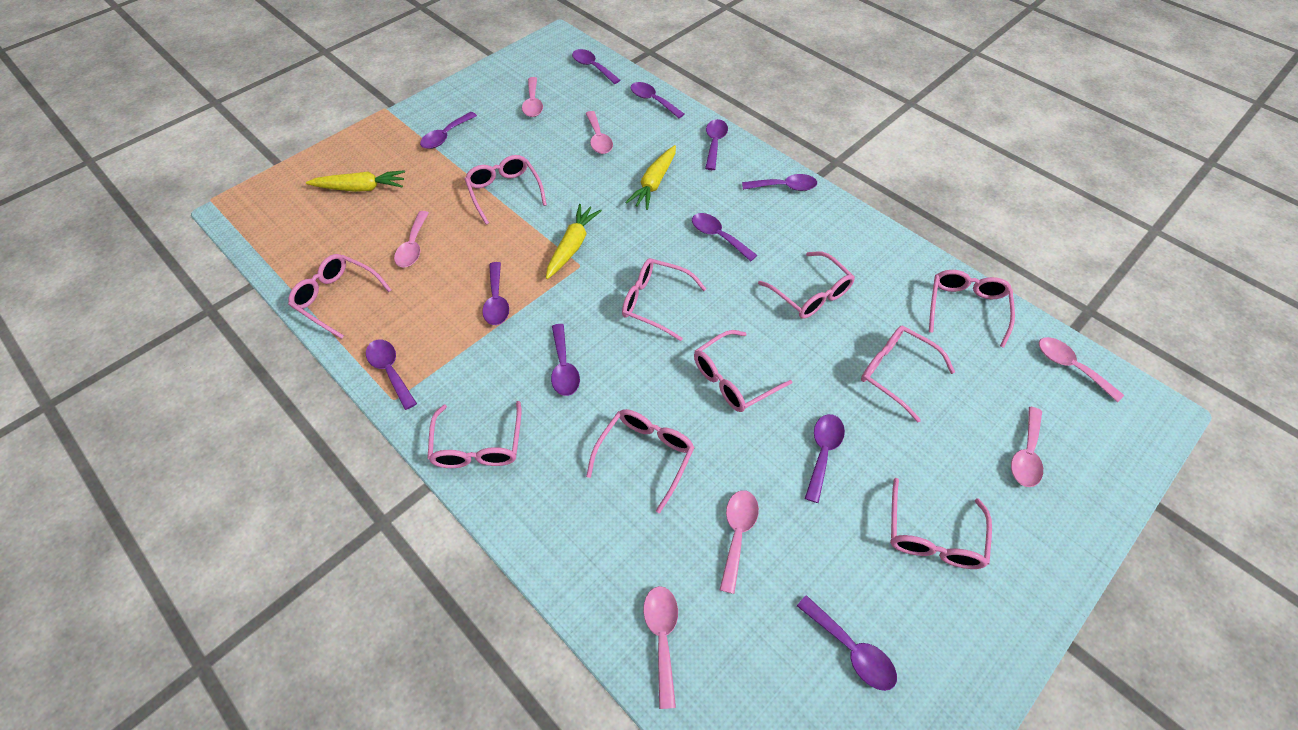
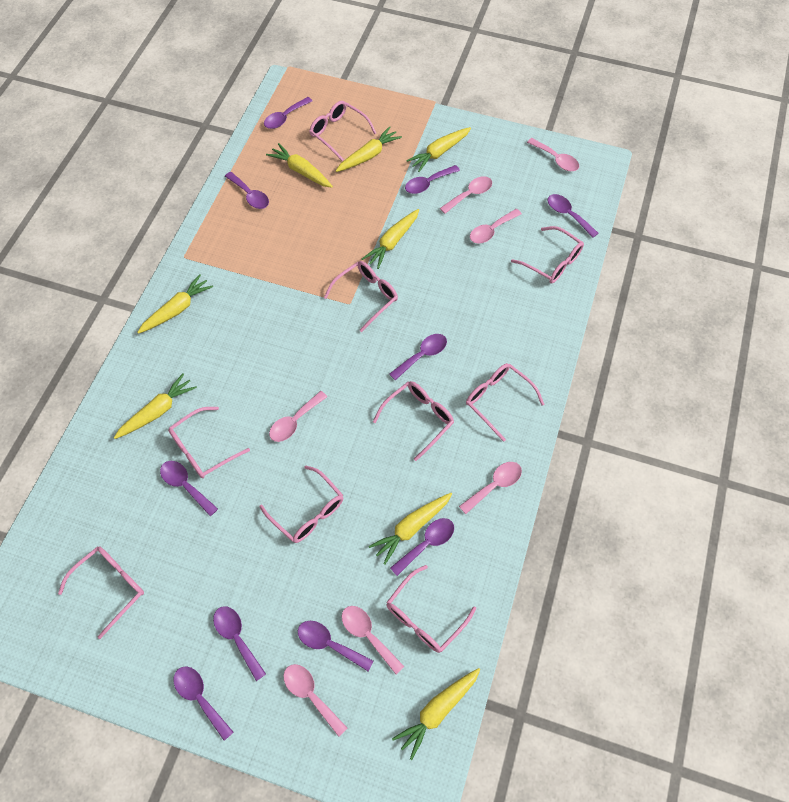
pink glasses: [288,254,391,339] [427,401,522,468] [465,155,547,225] [586,409,695,513] [622,258,706,341] [694,330,792,412] [758,251,855,319] [861,326,955,422] [890,478,992,569] [929,270,1015,347] = 10 -> [58,546,144,639] [168,407,250,478] [259,466,343,543] [309,101,376,161] [324,261,398,332] [373,381,454,461] [386,565,476,653] [466,363,545,442] [511,226,584,284] = 9
purple spoon: [366,340,417,410] [420,112,477,149] [482,262,509,325] [551,324,580,396] [572,49,620,84] [630,82,684,118] [692,213,757,261] [705,119,728,170] [742,174,817,191] [797,595,897,691] [805,414,845,503] = 11 -> [160,461,218,516] [174,666,234,741] [213,606,266,681] [225,172,269,209] [264,97,312,129] [298,621,374,671] [389,334,447,380] [390,518,454,576] [405,165,460,194] [548,194,598,238] = 10
yellow carrot: [306,170,405,192] [546,204,602,279] [625,145,676,210] = 3 -> [114,373,197,439] [137,274,213,334] [266,143,333,188] [336,126,402,172] [362,209,419,269] [369,493,452,565] [392,668,480,760] [406,127,471,172] = 8

